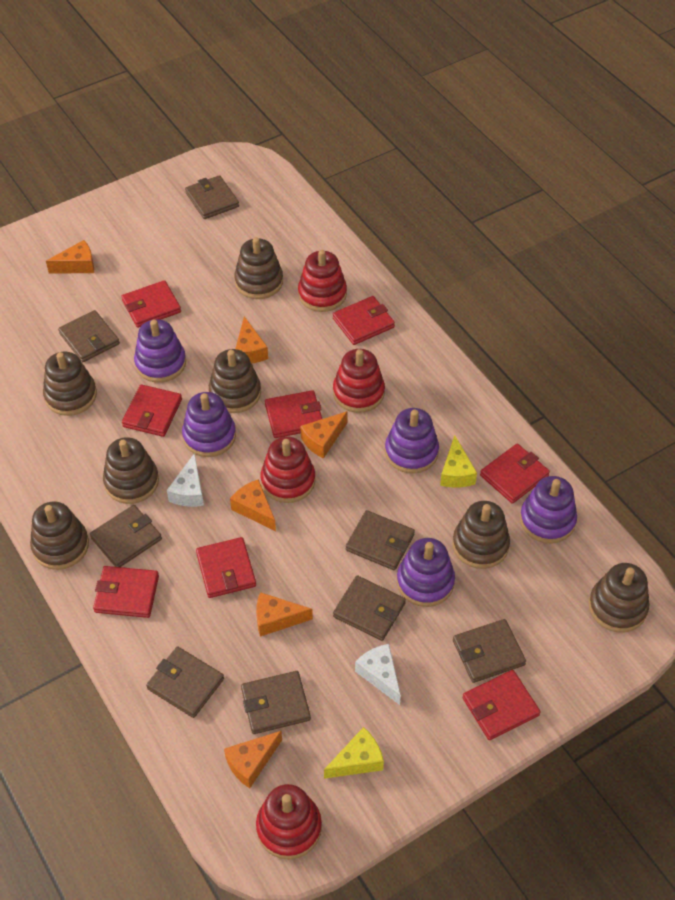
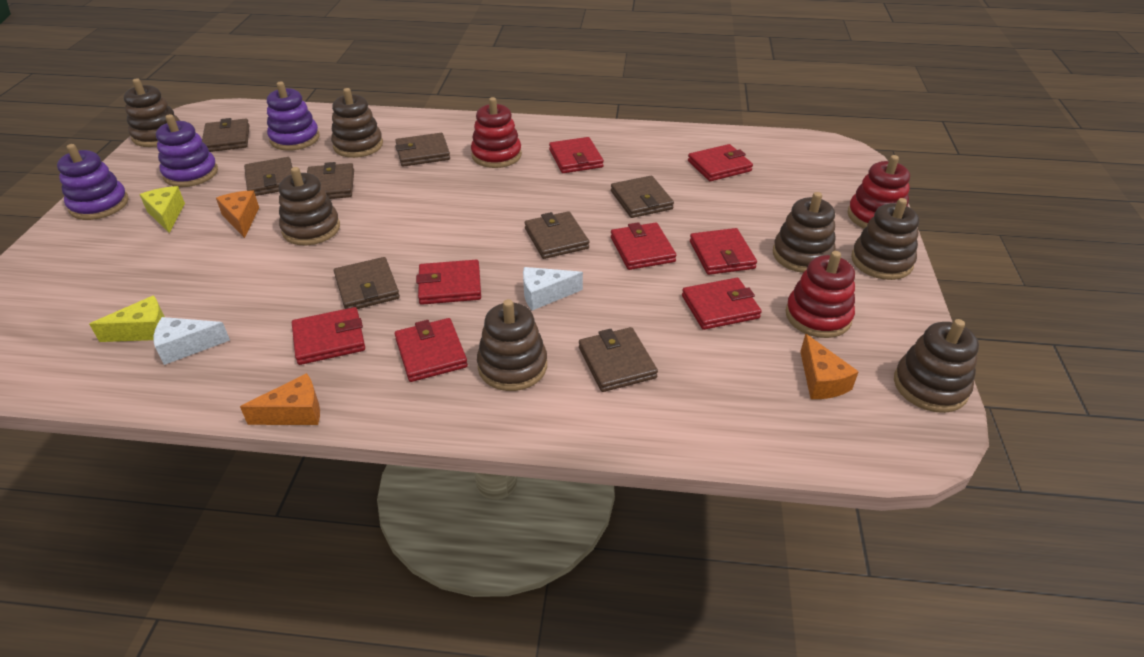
orange cheese: [46,240,94,273] [224,731,282,788] [230,479,276,531] [235,316,268,363] [256,592,313,637] [300,411,347,458] = 6 -> [216,190,259,238] [240,373,320,425] [800,334,859,399] = 3
purple stacking toy: [134,319,186,383] [182,392,236,457] [385,408,439,474] [397,538,455,607] [520,476,577,543] = 5 -> [57,144,128,220] [156,114,218,187] [267,82,320,151] = 3
red stacking toy: [256,784,322,860] [261,437,315,503] [298,250,347,312] [333,349,385,413] = 4 -> [471,97,522,168] [785,251,855,338] [848,155,910,229] = 3

